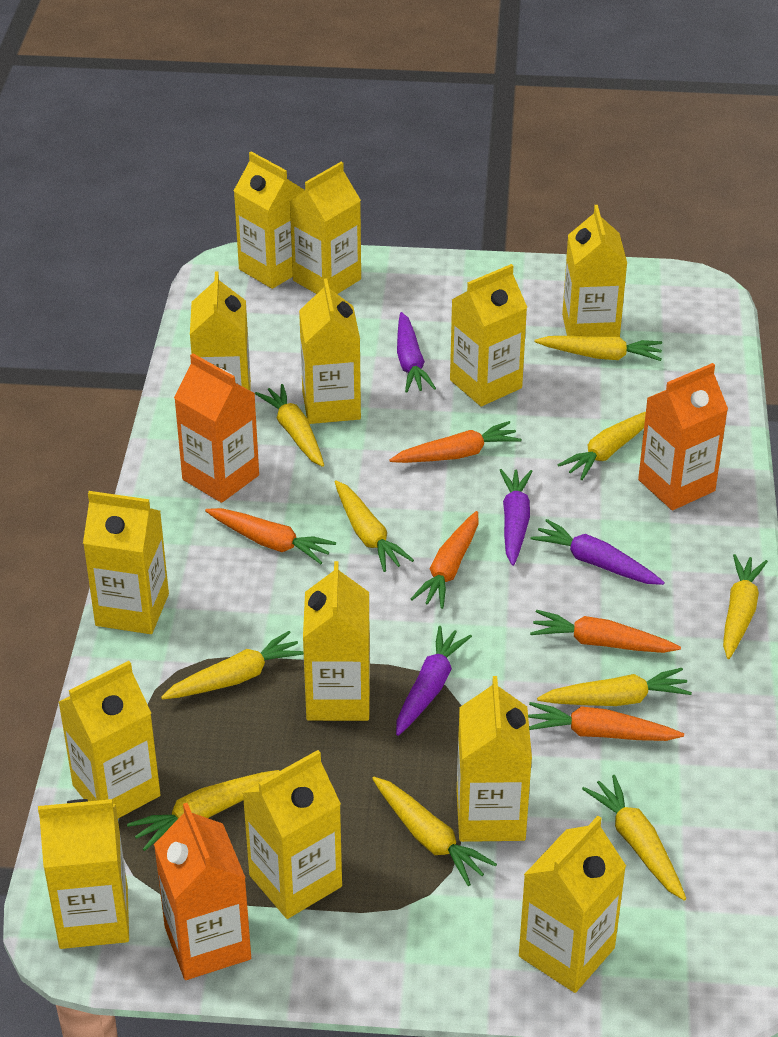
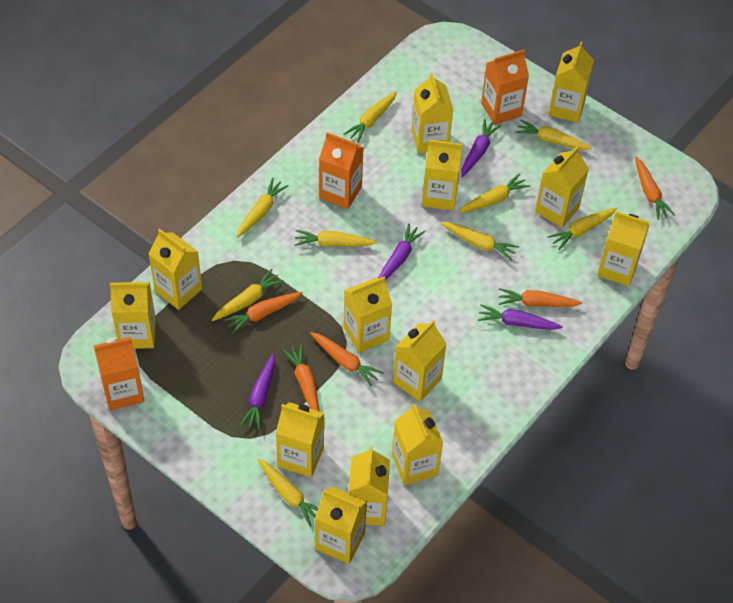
yellow carrot: [127,770,279,851] [161,631,304,700] [255,384,324,467] [335,480,414,572] [372,777,497,886] [534,336,662,361] [537,668,692,706] [558,412,646,480] [582,775,686,901] [723,554,768,659] = 10 -> [212,269,284,321] [237,178,289,238] [257,459,318,527] [294,230,377,247] [344,91,397,143] [441,222,519,261] [459,173,530,213] [515,119,592,150] [547,208,617,250] = 9

